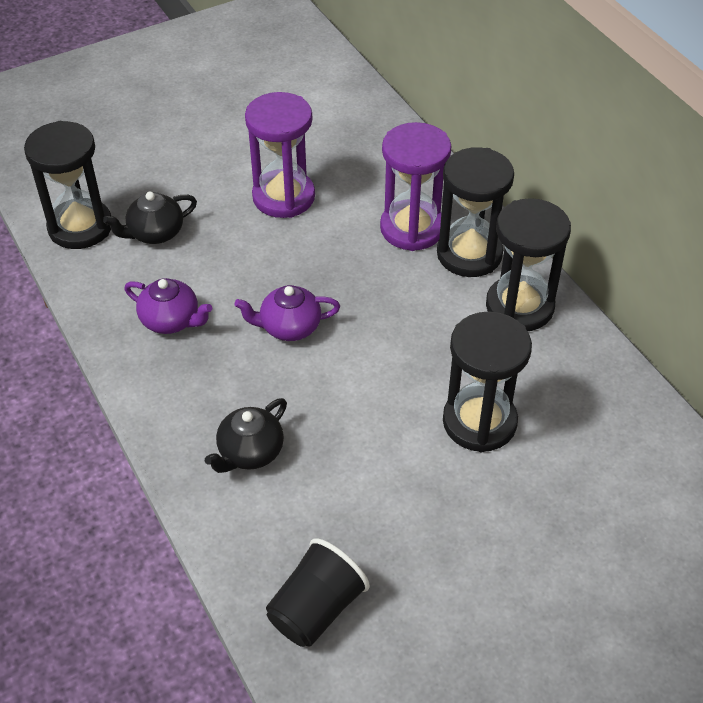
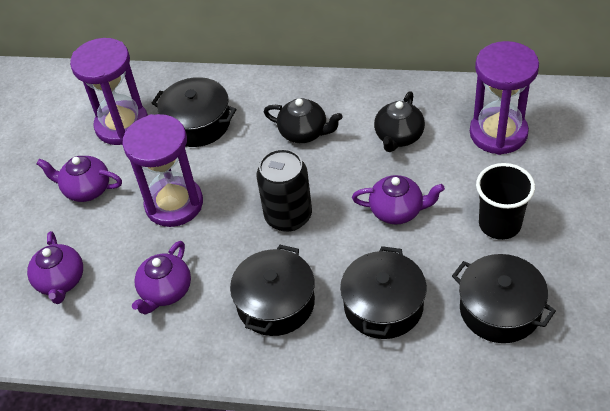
black can: none = 0 -> [256,149,312,232] = 1
black hourglass: [24,121,111,249] [437,147,514,277] [443,312,532,452] [486,198,571,331] = 4 -> none = 0
black pot: none = 0 -> [152,77,236,147] [230,245,315,336] [340,246,427,339] [452,254,556,343] = 4
purple hourglass: [245,92,315,218] [380,122,452,251] = 2 -> [70,38,148,145] [122,114,203,227] [470,41,539,155] = 3
purple teapot: [124,278,212,334] [234,285,340,341] = 2 -> [27,231,83,304] [37,156,122,202] [132,241,191,315] [352,175,445,225] = 4

